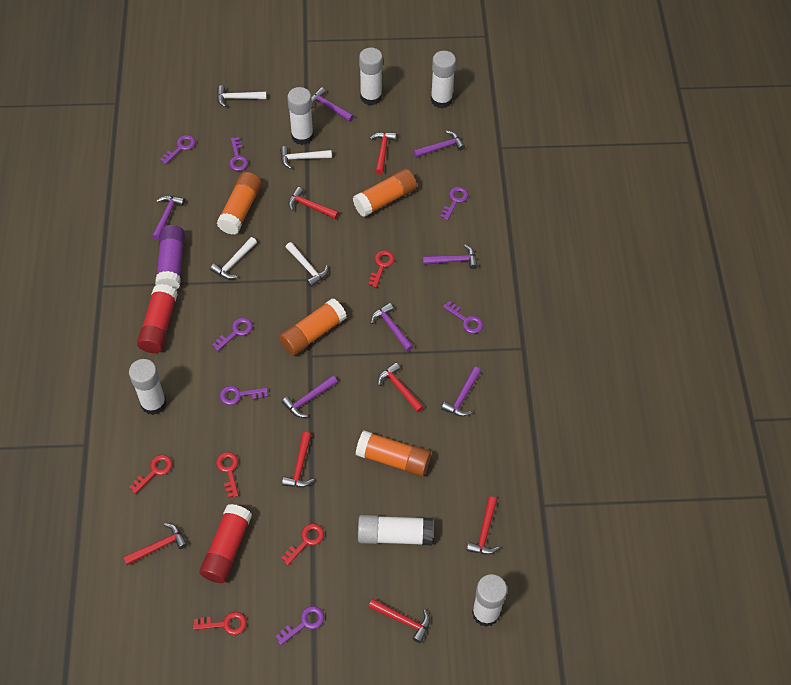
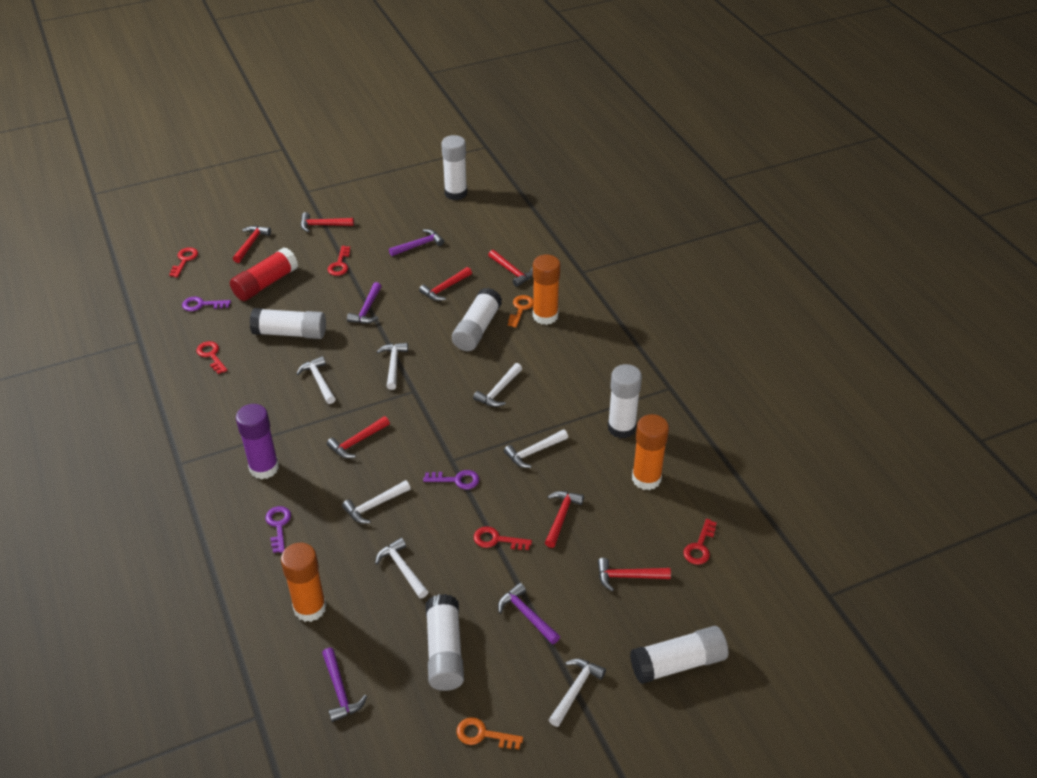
orange glue stick: [217,172,262,235] [279,298,347,356] [353,169,417,217] [356,431,431,477] = 4 -> [281,543,327,622] [533,255,560,325] [632,414,669,490] = 3
orange key: none = 0 -> [456,717,523,749] [508,295,533,328] = 2
purple hammer: [152,196,185,240] [282,375,337,417] [311,87,354,122] [371,303,414,351] [413,131,465,158] [423,245,478,269] [441,367,481,416] = 7 -> [322,648,367,722] [347,282,382,324] [389,229,444,256] [498,583,560,645] = 4
purple key: [160,135,196,165] [212,318,253,351] [220,386,268,405] [229,137,248,171] [275,606,324,645] [440,187,468,220] [443,301,483,334] = 7 -> [182,297,231,311] [265,506,291,553] [423,470,479,489] = 3
red glue stick: [137,284,178,353] [199,504,252,583] = 2 -> [230,247,298,301] = 1
white hammer: [210,237,257,279] [217,85,267,107] [280,146,332,169] [286,242,328,287] = 4 -> [297,356,336,404] [342,480,411,523] [375,538,428,598] [377,343,408,390] [473,363,522,407] [504,429,568,468] [549,658,606,727] = 7

